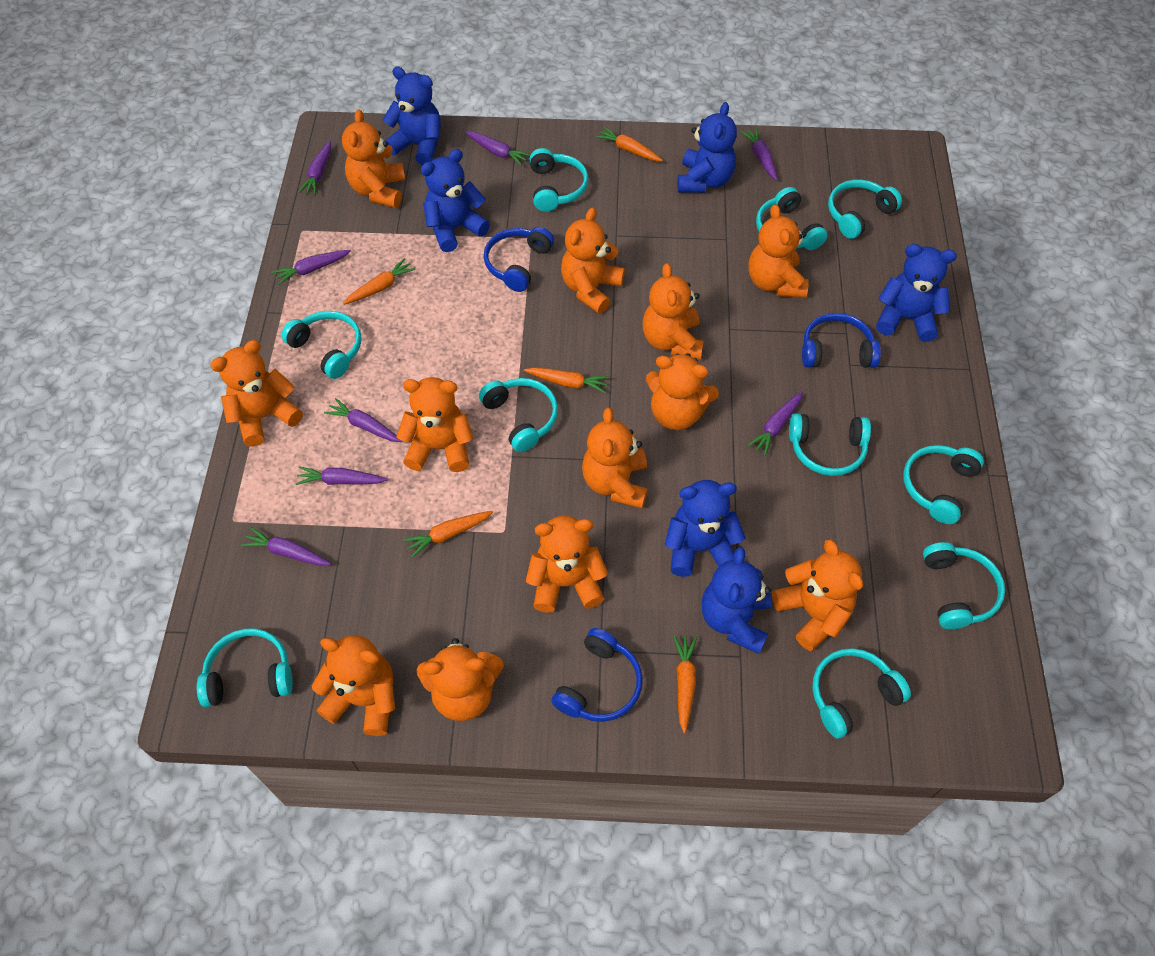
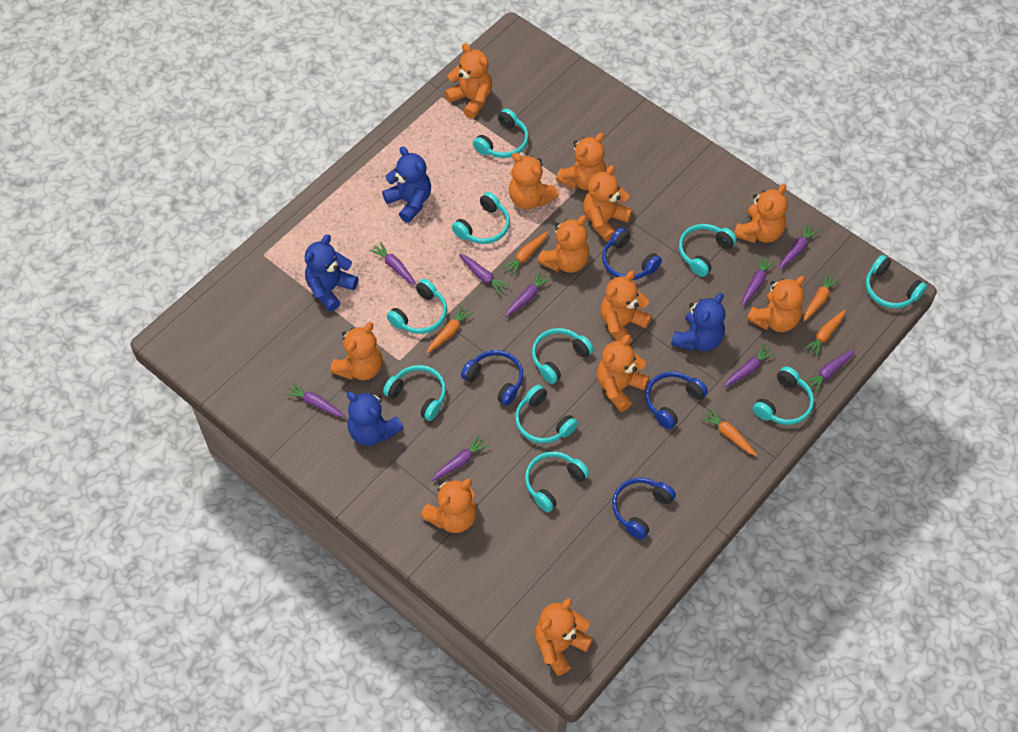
blue headphones: [484,227,554,292] [551,628,643,722] [802,313,881,368] = 3 -> [461,350,523,406] [602,227,662,280] [612,477,676,540] [645,371,708,429] = 4
blue teddy bear: [382,66,441,165] [421,149,490,252] [665,480,746,577] [677,102,737,193] [702,547,772,654] [876,244,957,342] = 6 -> [305,235,358,311] [347,392,404,446] [382,146,431,223] [671,293,725,351] = 4
purple carrot: [241,527,331,566] [272,250,351,285] [296,466,388,485] [299,141,331,195] [324,398,402,442] [465,132,531,166] [741,128,778,181] [747,391,802,456] = 8 -> [285,382,345,417] [370,242,417,285] [432,435,489,481] [458,254,510,295] [505,271,551,317] [724,344,776,387] [742,255,775,306] [780,224,819,269] [806,349,855,393] = 9

